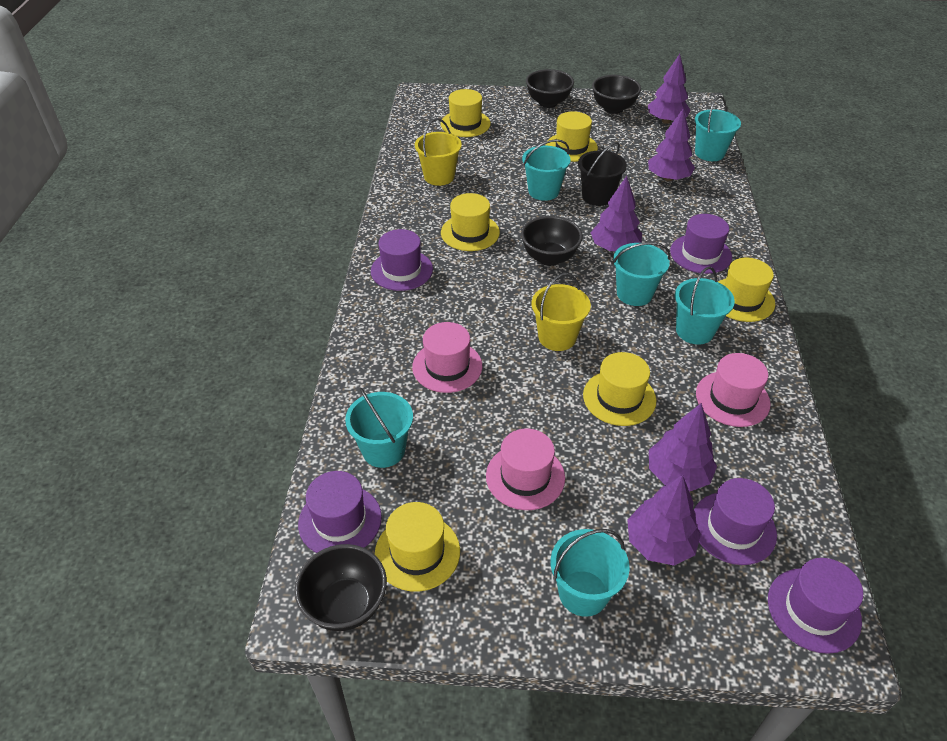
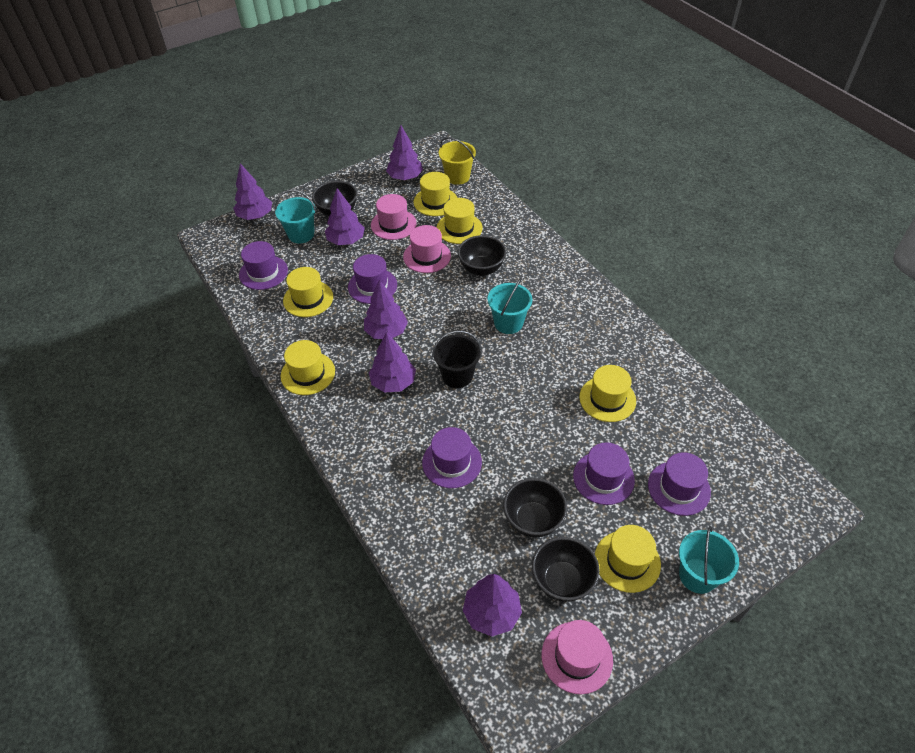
purple tree: [591,176,642,252] [627,475,701,566] [648,54,691,124] [648,108,695,181] [649,403,717,492] = 5 -> [233,163,272,220] [325,188,365,245] [364,280,408,339] [369,331,416,393] [386,125,423,180] [463,574,522,637] = 6
turquoise bucket: [345,388,413,468] [522,139,570,201] [551,529,630,617] [613,242,671,306] [675,267,735,344] [695,96,741,161] = 6 -> [275,189,316,244] [487,278,532,334] [679,526,739,594] = 3
yellow bucket: [415,118,462,186] [532,273,591,351] = 2 -> [439,137,476,185] = 1

